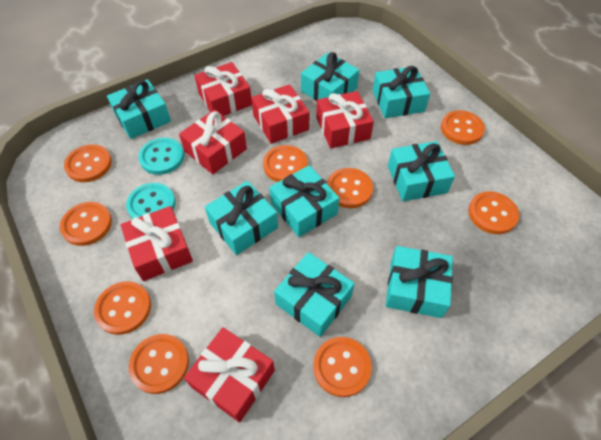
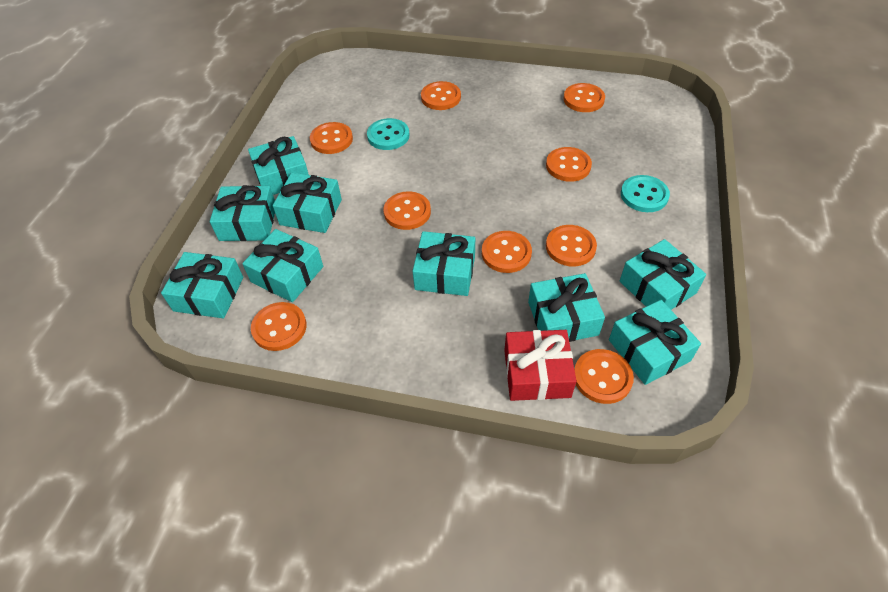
red gift: [121,206,193,281] [179,110,247,174] [184,327,275,422] [194,62,252,116] [251,84,310,144] [316,91,374,148] = 6 -> [504,330,576,401] = 1
turquoise gift: [107,79,171,139] [205,181,278,255] [269,165,339,237] [274,252,355,337] [301,52,359,101] [372,66,430,118] [386,246,453,318] [388,141,455,201] = 8 -> [161,252,243,318] [210,185,275,241] [242,229,323,302] [248,136,309,195] [273,173,342,233] [413,231,475,296] [528,273,605,342] [609,300,701,385] [620,239,706,310] = 9

